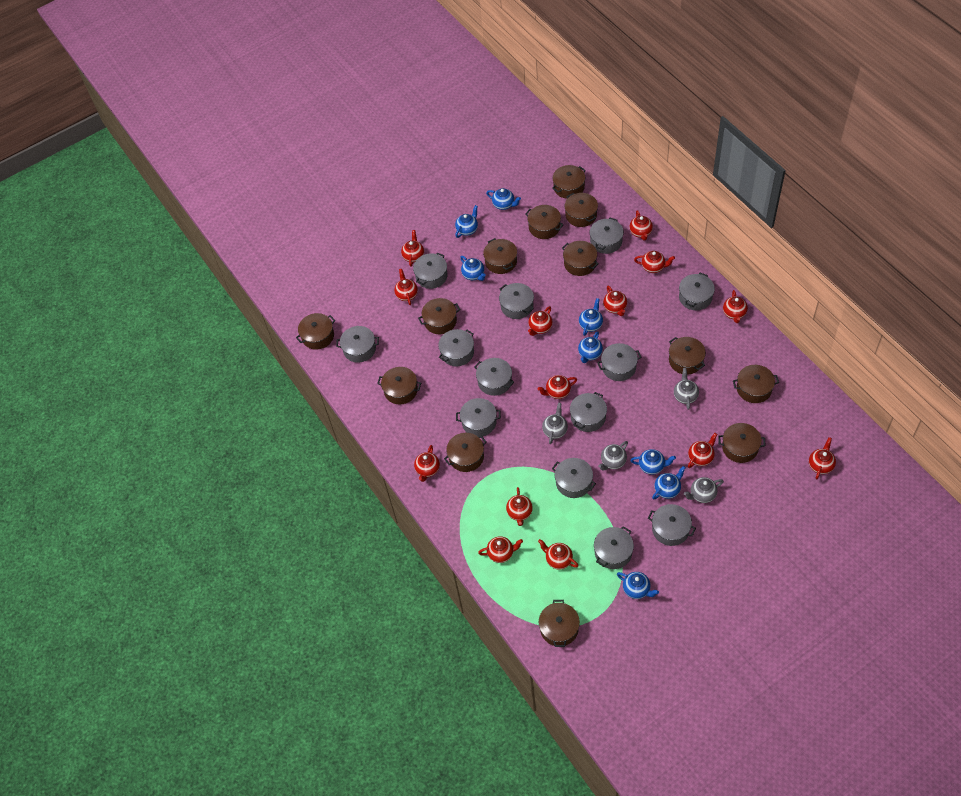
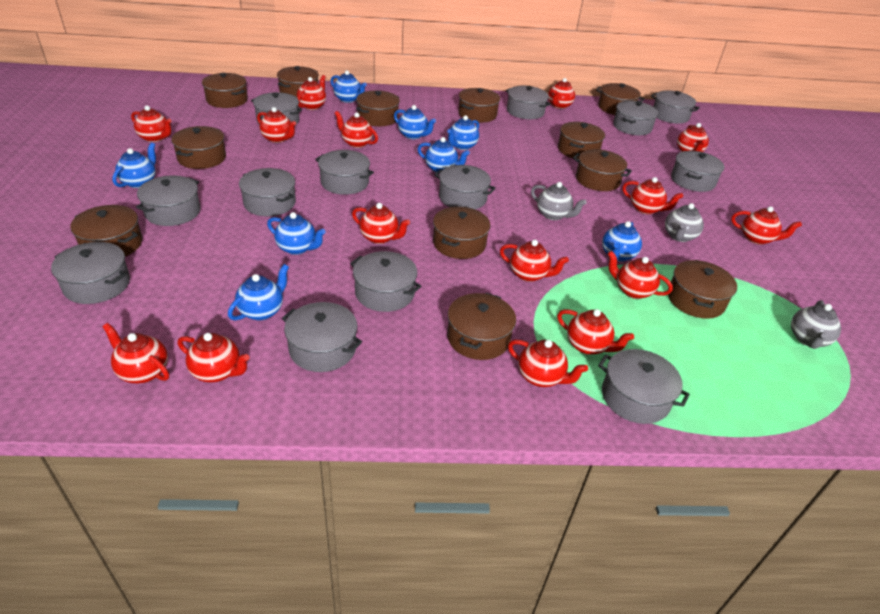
brown pot: [296,313,335,350] [377,367,421,404] [418,298,460,334] [444,433,486,472] [483,238,517,274] [525,205,563,239] [539,600,580,647] [552,165,586,199] [562,241,599,276] [564,193,598,227] [669,337,706,375] [719,423,765,463] [733,365,779,403] = 13 -> [70,205,142,256] [171,126,226,169] [202,73,248,108] [277,66,319,97] [356,90,400,126] [433,207,490,259] [447,293,516,360] [458,88,500,123] [558,122,605,159] [573,149,632,191] [596,83,645,115] [668,260,737,319] = 12
grey teapot: [542,403,568,444] [598,441,628,471] [674,368,699,410] [684,477,724,503] = 4 -> [531,182,587,220] [665,203,704,242] [791,300,841,349] = 3
red teapot: [394,269,418,305] [401,230,424,267] [414,445,440,482] [478,536,523,563] [506,487,533,526] [528,306,552,336] [538,375,577,399] [538,539,579,570] [603,286,627,316] [630,210,653,240] [634,251,675,273] [688,433,717,468] [723,290,748,323] [809,437,836,479] = 14 -> [102,323,169,383] [131,105,171,142] [178,333,250,382] [257,107,296,143] [297,75,326,110] [335,111,378,148] [352,203,410,244] [500,240,569,282] [508,340,588,387] [548,78,575,109] [557,309,634,355] [607,251,673,299] [622,177,683,215] [677,123,709,152] [731,206,802,245] = 15

